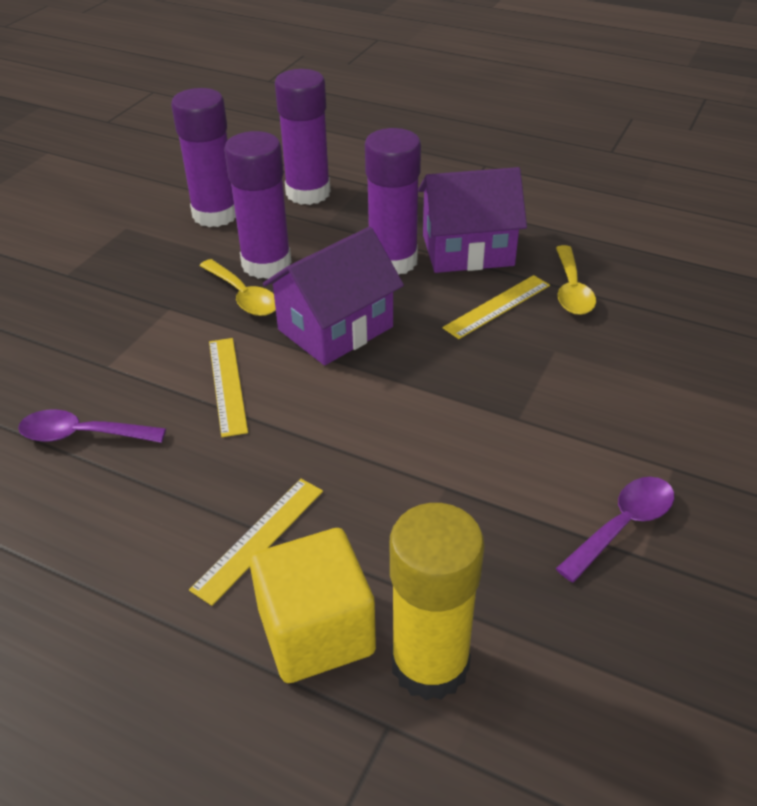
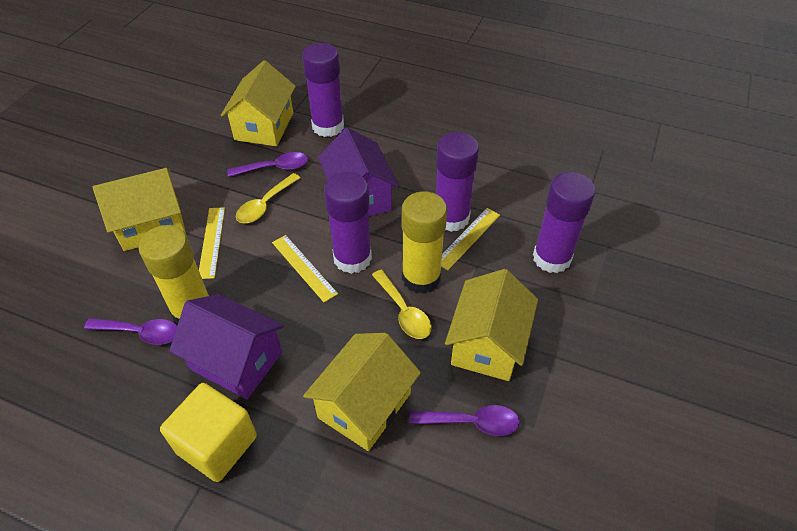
purple spoon: [18,409,166,443] [556,477,674,583] = 2 -> [84,318,177,345] [227,152,308,177] [409,405,520,436] = 3
yellow glue stick: [390,503,485,700] = 1 -> [139,225,210,324] [402,191,447,294] = 2
yellow house: none = 0 -> [93,168,186,251] [221,60,296,146] [303,333,421,451] [445,269,538,381] = 4

